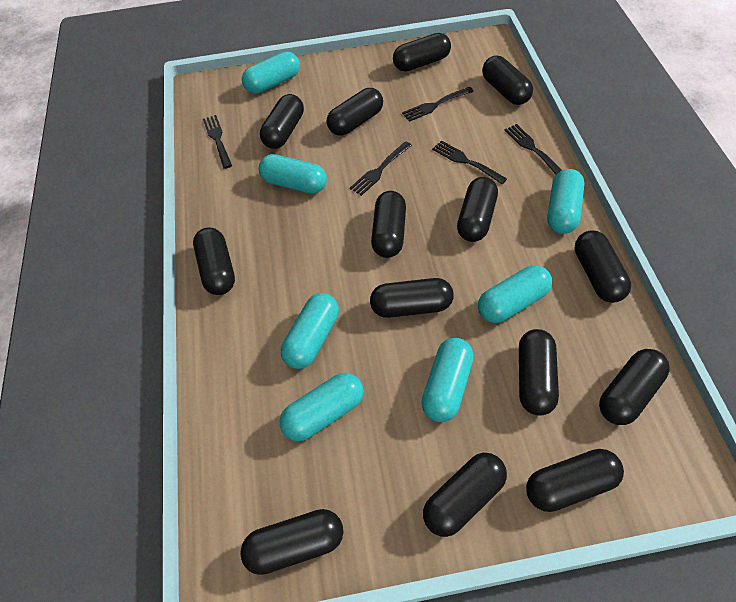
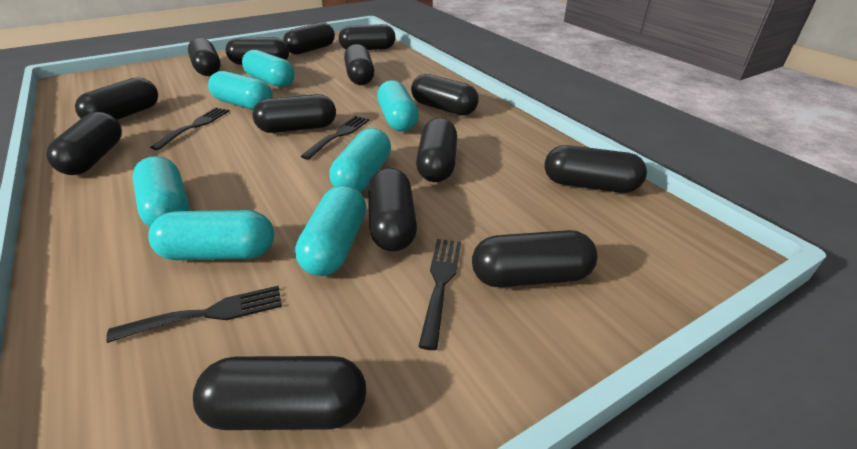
black fork: [203,115,232,169] [350,141,412,196] [402,87,474,122] [432,140,507,184] [505,124,562,175] = 5 -> [106,286,282,343] [150,108,229,150] [301,116,369,160] [418,239,461,350] = 4

